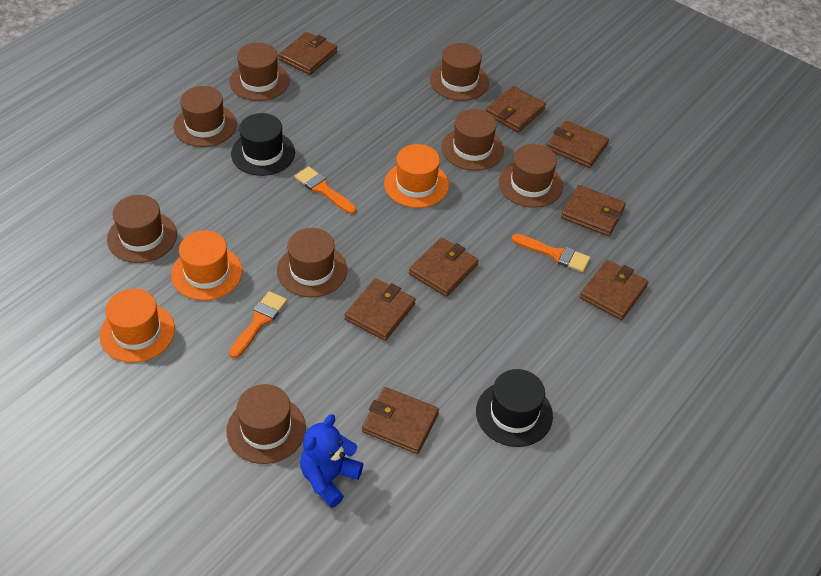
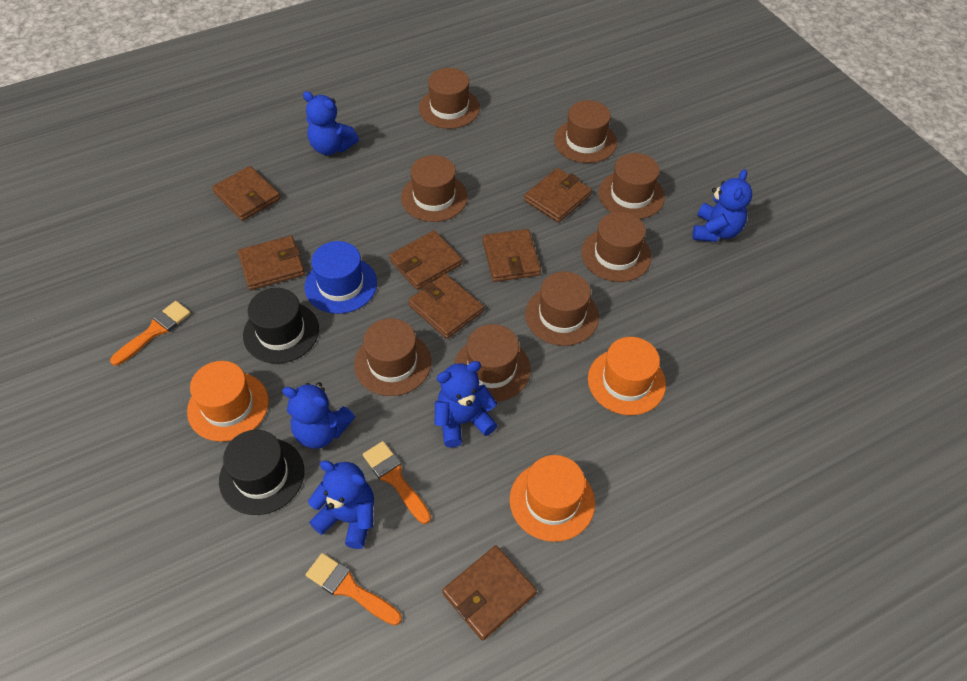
blue hat: none = 0 -> [304,241,377,314] = 1
blue teddy bear: [300,414,363,508] = 1 -> [282,382,355,449] [303,91,359,155] [308,460,374,549] [435,361,497,448] [692,169,752,242] = 5
brown wallet: [278,32,337,75] [344,278,416,341] [362,387,439,454] [409,237,479,297] [486,86,546,132] [547,120,609,168] [561,185,626,236] [580,260,648,320] = 8 -> [212,166,280,221] [238,236,305,290] [389,230,462,290] [408,274,484,339] [442,545,537,641] [483,229,541,282] [524,168,592,223] = 7

